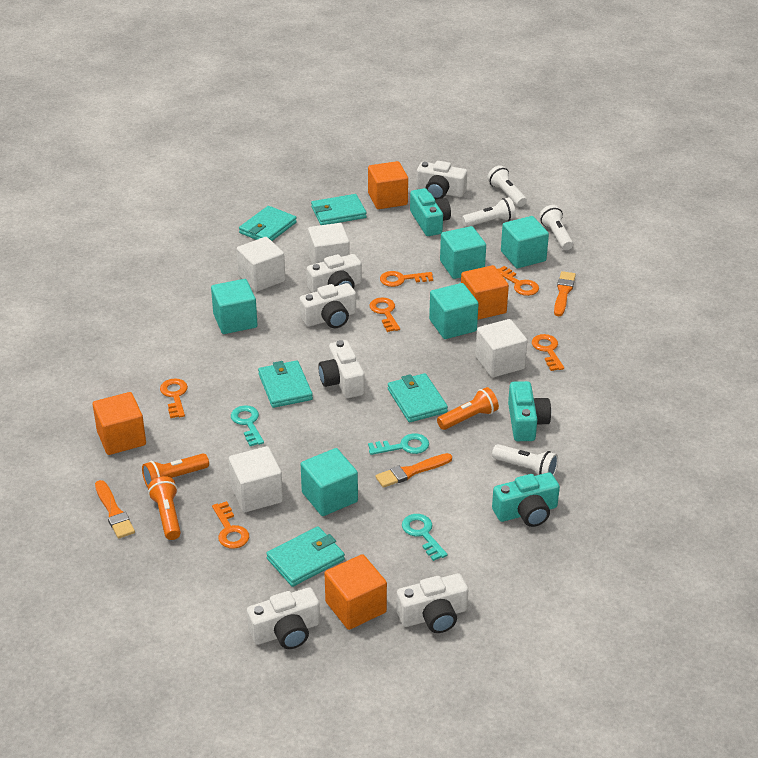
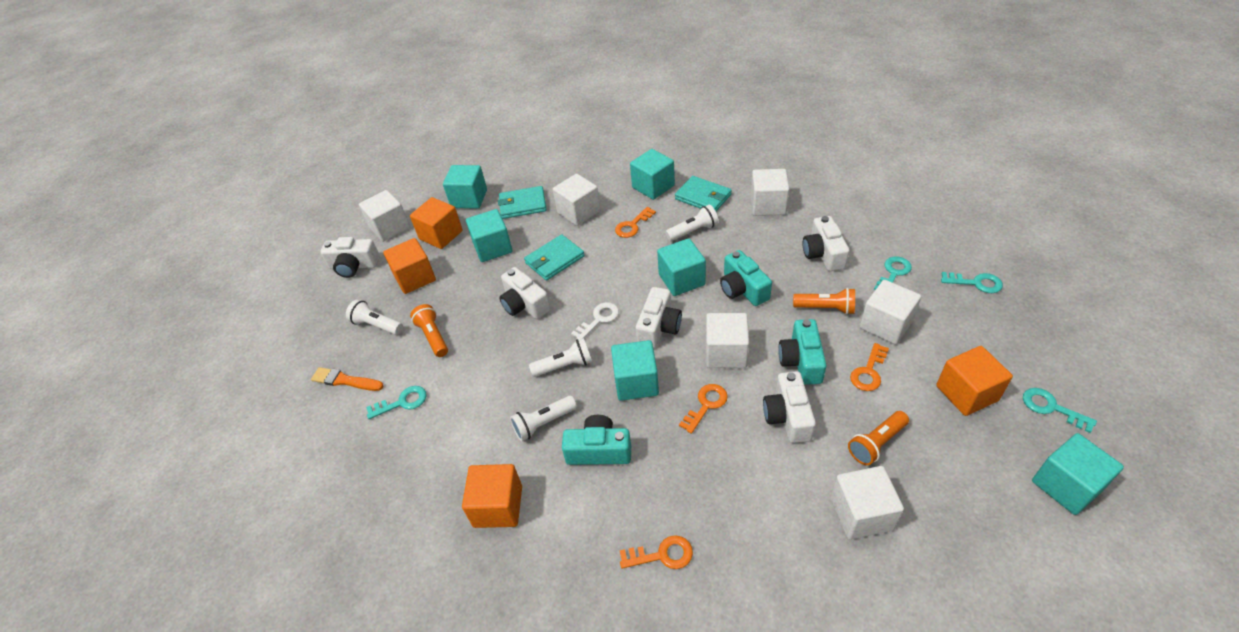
orange brush: [95,480,135,539] [375,453,452,488] [554,271,576,316] = 3 -> [311,367,384,391] = 1
orange key: [160,378,188,418] [212,501,249,549] [370,297,400,332] [380,271,433,287] [497,266,539,296] [532,334,564,371] = 6 -> [615,207,656,238] [620,535,693,569] [679,384,728,434] [850,343,889,391] = 4
turquoise cube: [211,279,258,334] [301,448,358,516] [429,283,479,339] [440,226,486,279] [501,216,549,268] = 5 -> [443,165,487,209] [466,209,513,262] [611,340,659,401] [630,149,675,200] [657,238,706,296] [1032,433,1124,515] = 6
turquoise key: [231,405,264,446] [368,433,429,455] [402,514,447,561] = 3 -> [366,386,427,419] [874,256,912,290] [941,272,1003,293] [1023,388,1097,433] = 4
turquoise wallet: [239,206,297,241] [258,360,313,408] [266,526,345,587] [311,194,367,225] [388,373,448,422] = 5 -> [498,186,547,219] [524,234,585,281] [675,176,732,211] = 3
white camera: [247,587,320,649] [300,283,356,328] [307,254,362,293] [318,340,365,398] [396,573,468,633] [416,161,467,200] = 6 -> [320,237,380,278] [499,267,551,319] [636,287,682,348] [763,371,816,443] [803,216,850,271] = 5
white cube: [229,446,283,512] [237,237,285,292] [308,223,350,265] [475,319,527,378] = 4 -> [359,190,410,242] [553,174,600,226] [706,313,749,368] [751,169,789,216] [831,466,904,540] [860,280,921,344] = 6
white key: none = 0 -> [571,302,619,340] = 1

